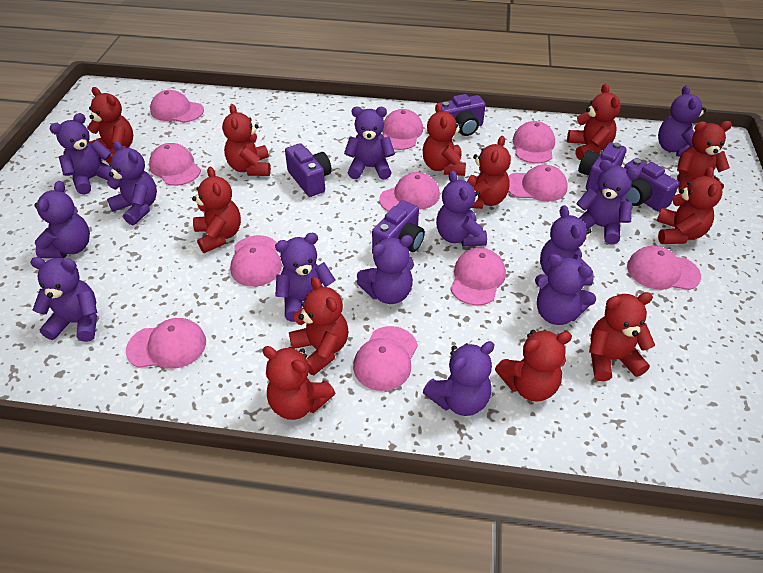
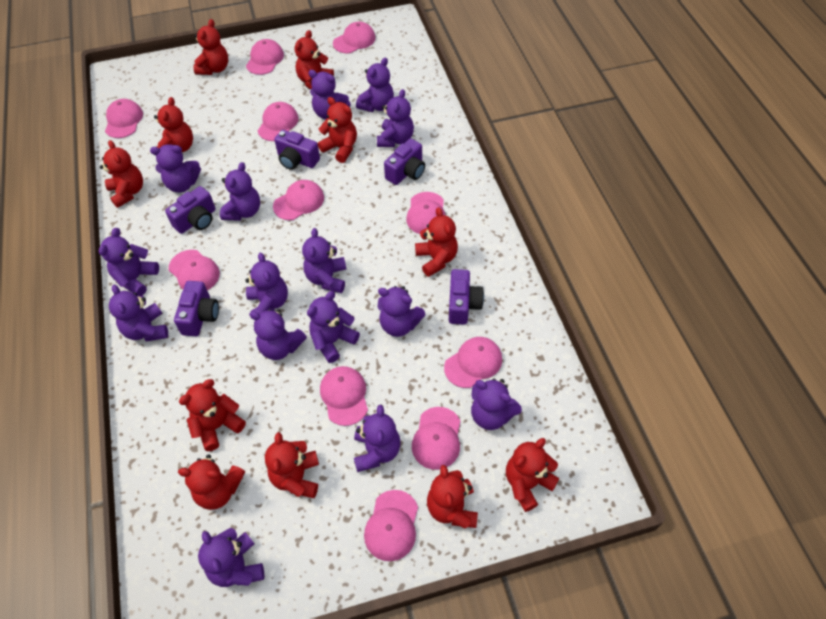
purple teddy bear: [30,257,97,342] [34,181,90,258] [49,113,112,195] [107,141,157,225] [275,233,335,322] [344,107,395,179] [357,235,414,304] [423,341,495,416] [436,171,487,247] [535,254,596,325] [540,205,594,286] [576,160,639,245] [658,85,706,157] = 13 -> [99,228,159,296] [109,285,168,342] [150,144,201,193] [198,528,264,587] [220,162,260,221] [245,252,288,314] [249,309,307,360] [302,228,346,293] [307,291,360,363] [308,70,351,119] [354,405,401,472] [356,57,394,112] [377,89,414,147] [378,286,426,337] [471,378,522,430] = 15
red teddy bear: [87,87,133,163] [192,167,241,253] [222,104,271,176] [262,346,335,420] [289,277,348,375] [423,103,466,176] [467,136,511,209] [495,330,572,402] [567,84,621,160] [589,292,655,381] [657,167,722,244] [677,121,732,190] = 12 -> [100,140,143,208] [154,97,193,152] [178,454,245,510] [179,379,246,451] [194,19,228,75] [265,432,319,498] [295,30,334,90] [318,97,357,163] [415,207,458,277] [427,465,478,528] [506,438,559,512] = 11

